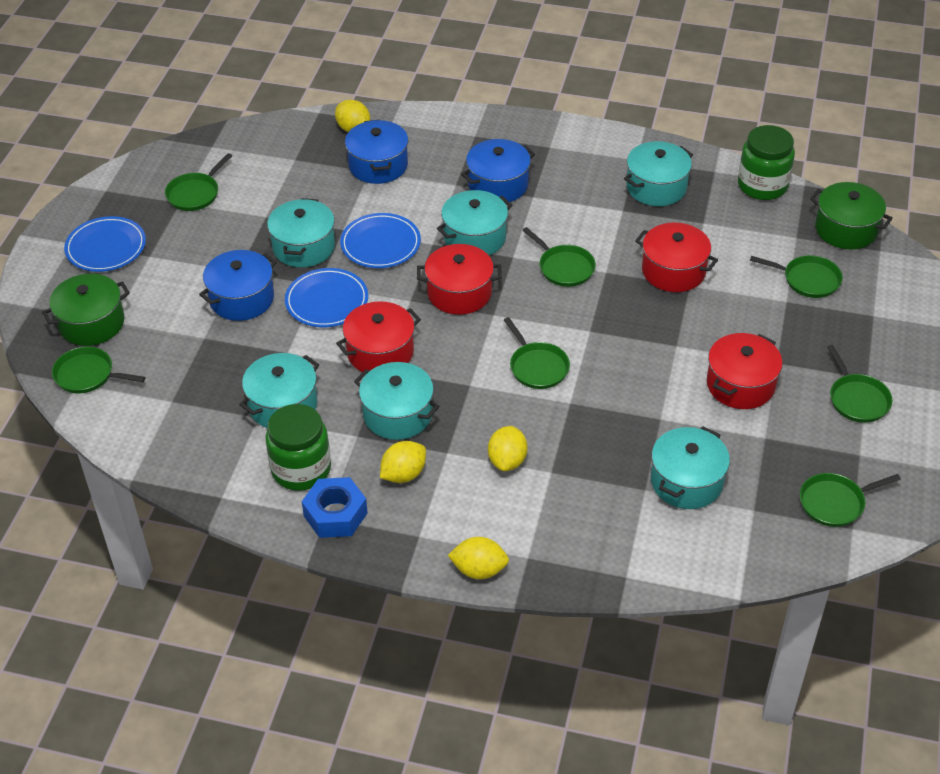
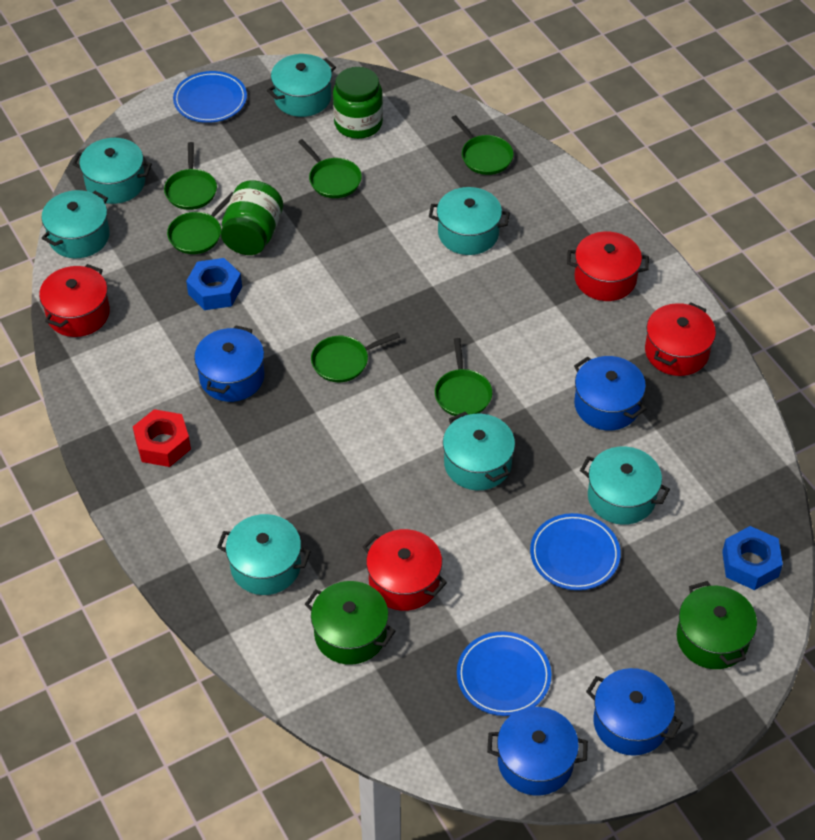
blue nut: [302,477,368,538] = 1 -> [186,258,242,310] [722,526,783,590] = 2
blue pot: [199,250,277,321] [345,119,408,184] [461,139,535,202] = 3 -> [194,325,264,402] [487,707,588,795] [574,356,646,430] [586,668,683,756] = 4
green pan: [52,347,146,393] [165,153,232,211] [504,317,570,389] [522,227,596,287] [750,255,843,298] [800,473,901,527] [827,345,892,423] = 7 -> [164,142,217,210] [167,192,233,254] [298,139,362,198] [311,332,400,382] [435,338,492,416] [452,115,513,175] = 6
red nut: none = 0 -> [133,409,191,467] = 1
turquoise pot: [239,353,319,428] [267,198,335,267] [354,362,440,440] [437,190,512,255] [624,141,693,206] [651,427,730,509] = 6 -> [41,190,110,258] [72,138,152,204] [217,514,311,595] [267,54,336,117] [429,187,510,255] [443,412,515,490] [580,446,670,525] = 7
yellow lemon: [335,100,370,132] [380,441,426,483] [448,537,509,579] [488,426,528,471] = 4 -> none = 0

